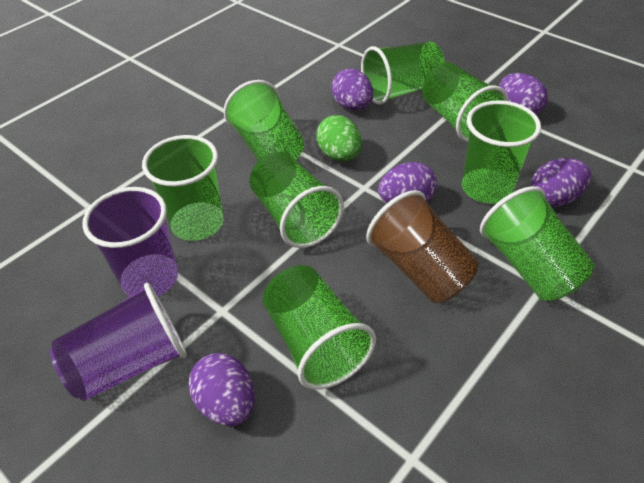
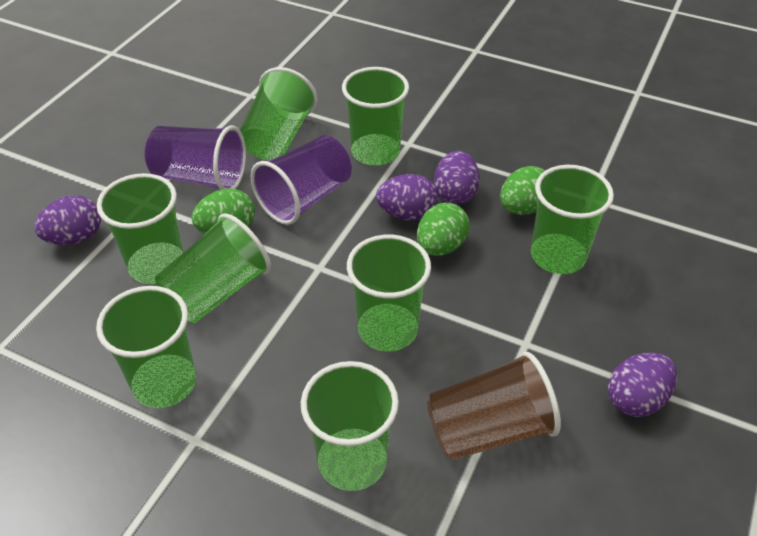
green egg: [316,115,362,161] = 1 -> [192,189,255,234] [417,203,470,256] [500,166,545,215] = 3
purple egg: [189,353,255,426] [332,68,373,111] [378,162,437,203] [499,73,548,115] [531,158,591,207] = 5 -> [34,195,101,245] [376,174,438,221] [434,151,480,205] [608,352,677,417] = 4

